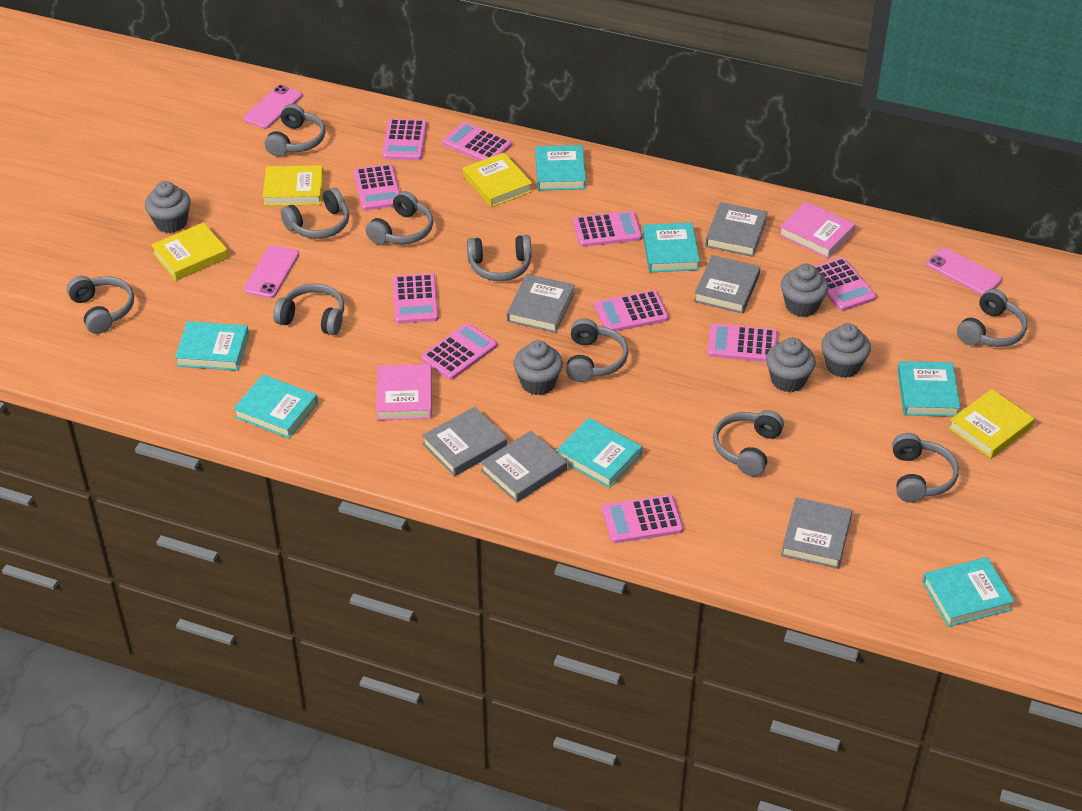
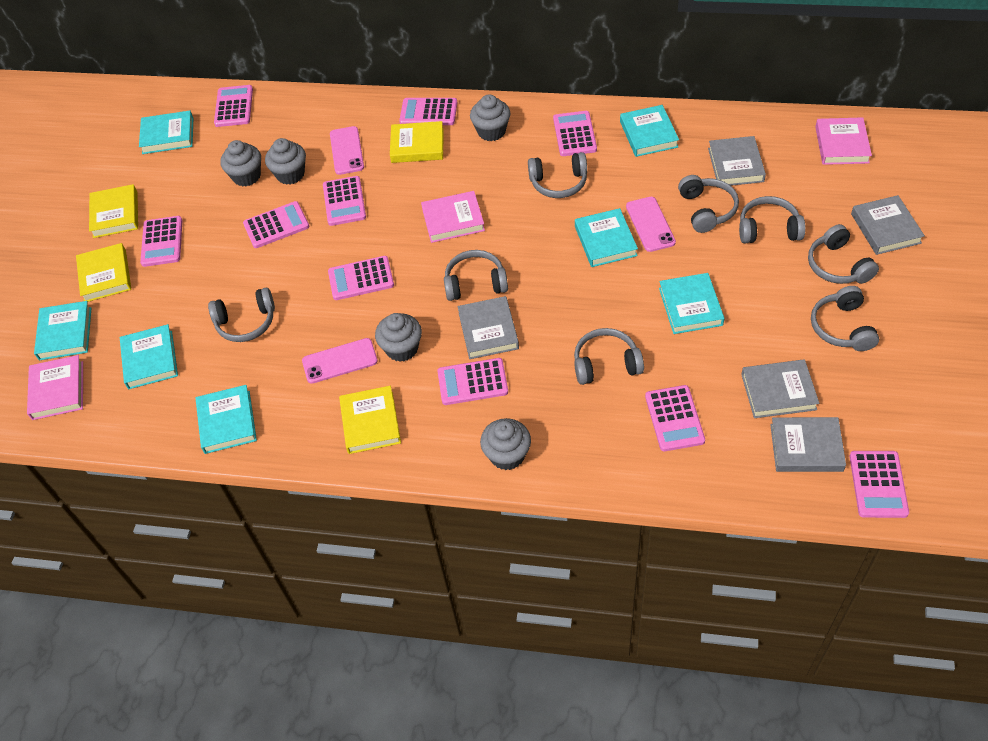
grey book: [422,407,507,476] [481,431,567,502] [507,274,575,333] [694,255,760,314] [705,202,768,257] [781,497,852,569] = 6 -> [458,296,519,359] [708,136,766,186] [741,359,819,418] [770,417,846,472] [851,195,925,255] = 5
grey headphones: [67,276,134,334] [265,104,325,156] [273,284,344,335] [281,188,349,239] [366,191,433,245] [467,235,532,281] [566,318,628,382] [713,410,784,476] [892,433,959,502] [957,289,1027,347] = 10 -> [208,288,275,342] [444,250,508,301] [528,152,587,198] [574,328,644,385] [678,175,739,233] [739,196,806,243] [808,224,879,284] [811,286,879,351] = 8
pink book: [376,364,432,420] [779,201,855,259] = 2 -> [27,355,83,420] [421,191,485,243] [815,117,872,165] = 3

